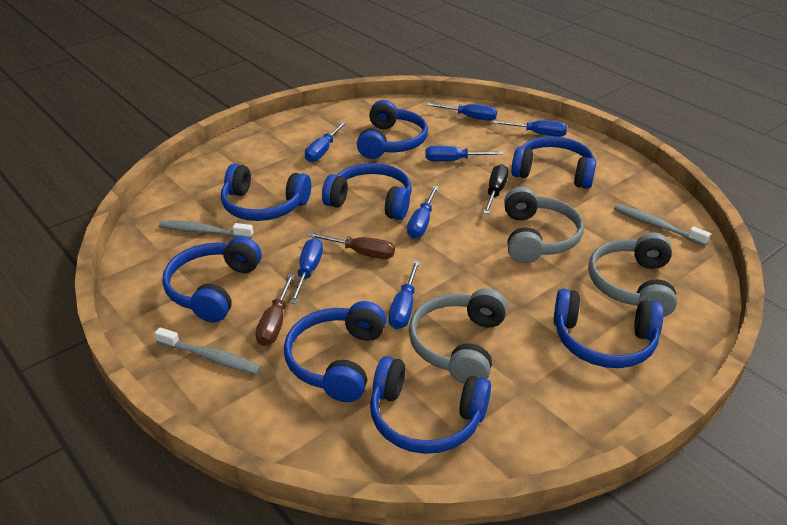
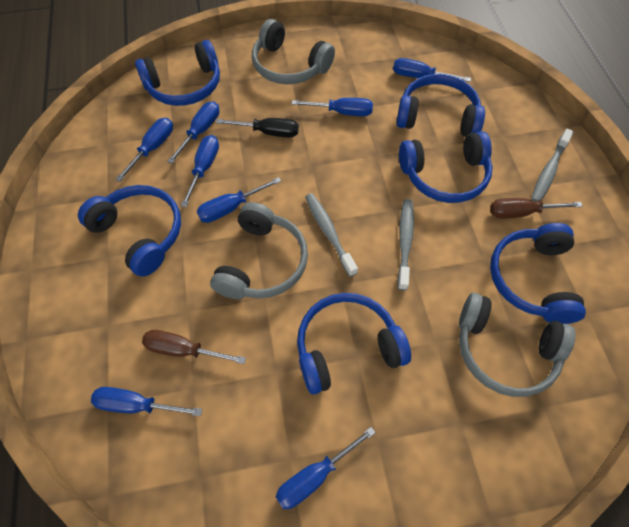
blue headphones: [162,237,261,323] [221,164,311,221] [284,301,386,402] [322,163,412,220] [357,100,428,159] [370,356,491,454] [511,136,596,189] [554,289,664,368] = 8 -> [78,185,181,277] [135,40,220,106] [297,293,411,395] [396,74,485,137] [399,131,492,203] [490,223,586,324] = 6
blue screwdriver: [290,238,323,304] [305,122,346,162] [389,261,420,329] [407,186,439,238] [425,146,504,161] [427,103,497,121] [493,120,567,137] = 7 -> [91,387,203,416] [115,118,173,182] [167,101,220,164] [181,135,219,207] [197,177,281,223] [275,427,376,509] [292,98,373,116] [393,58,471,82] = 8

